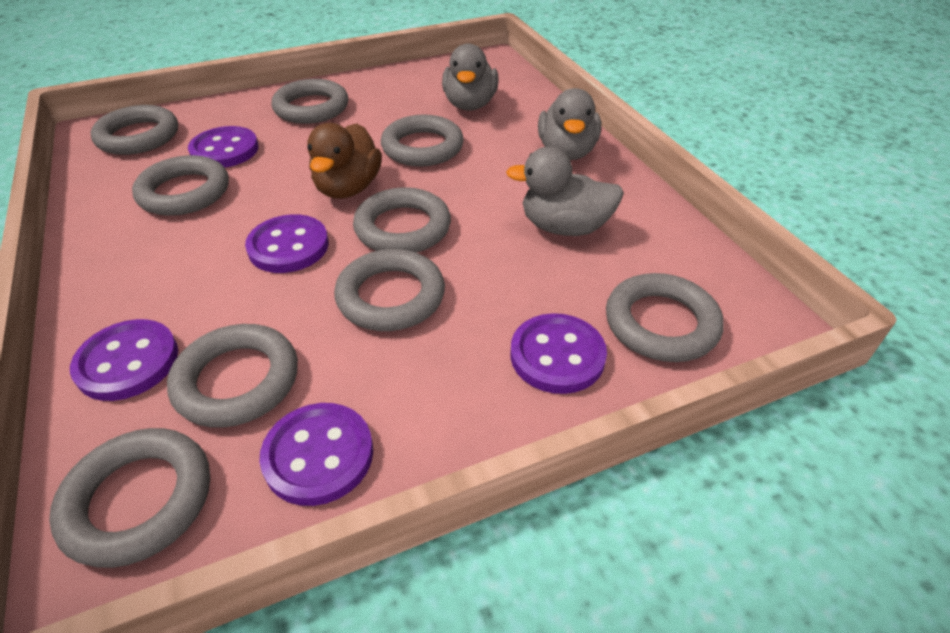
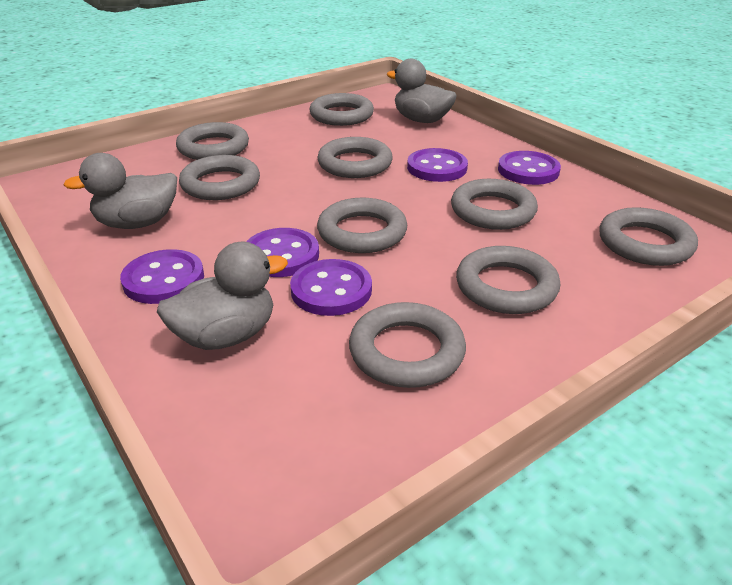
brown duck: [307,123,382,199] = 1 -> none = 0

